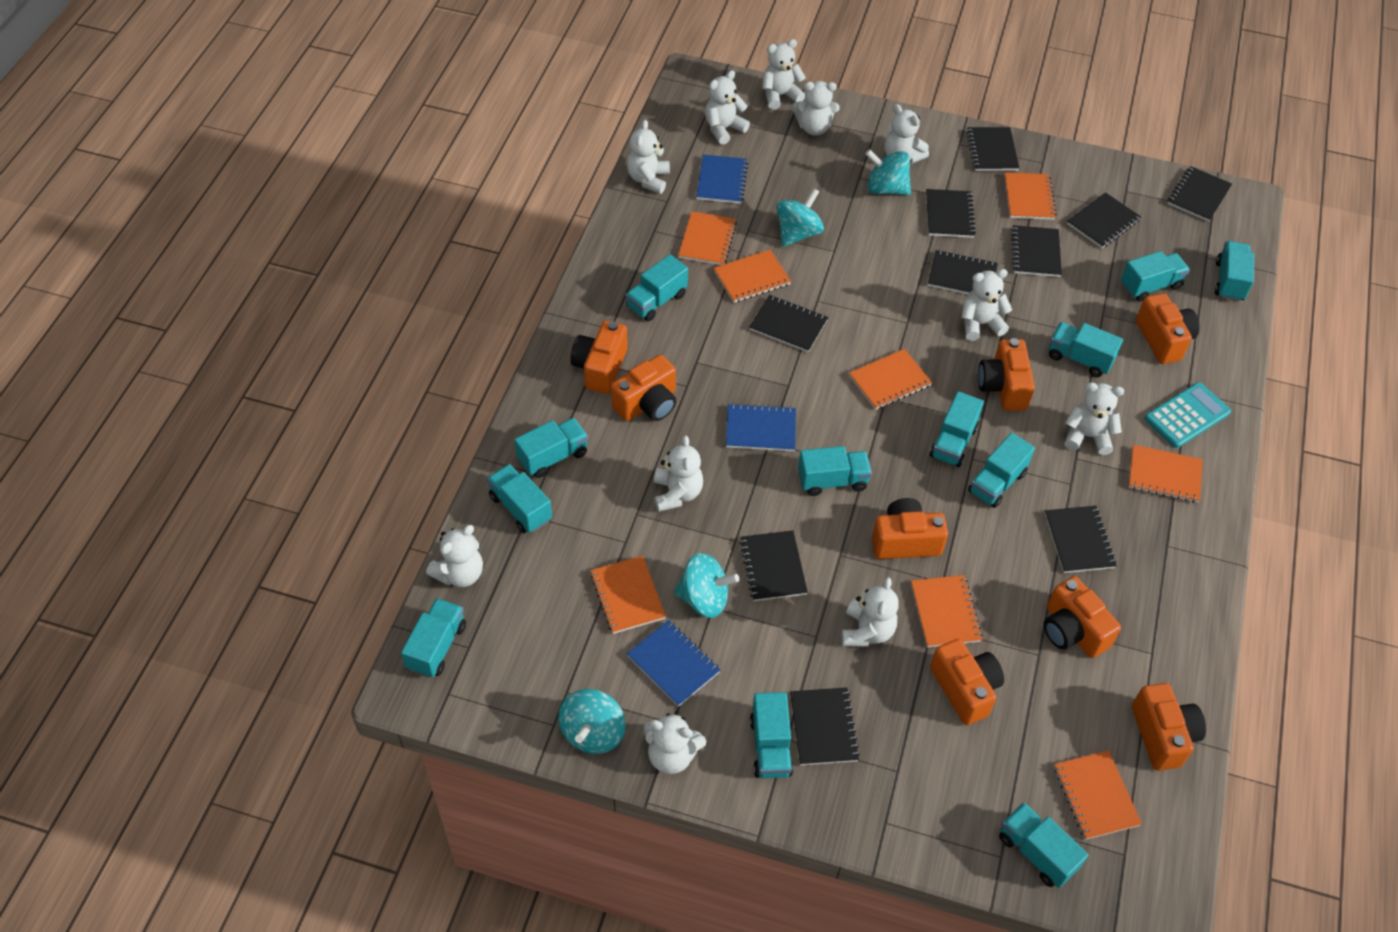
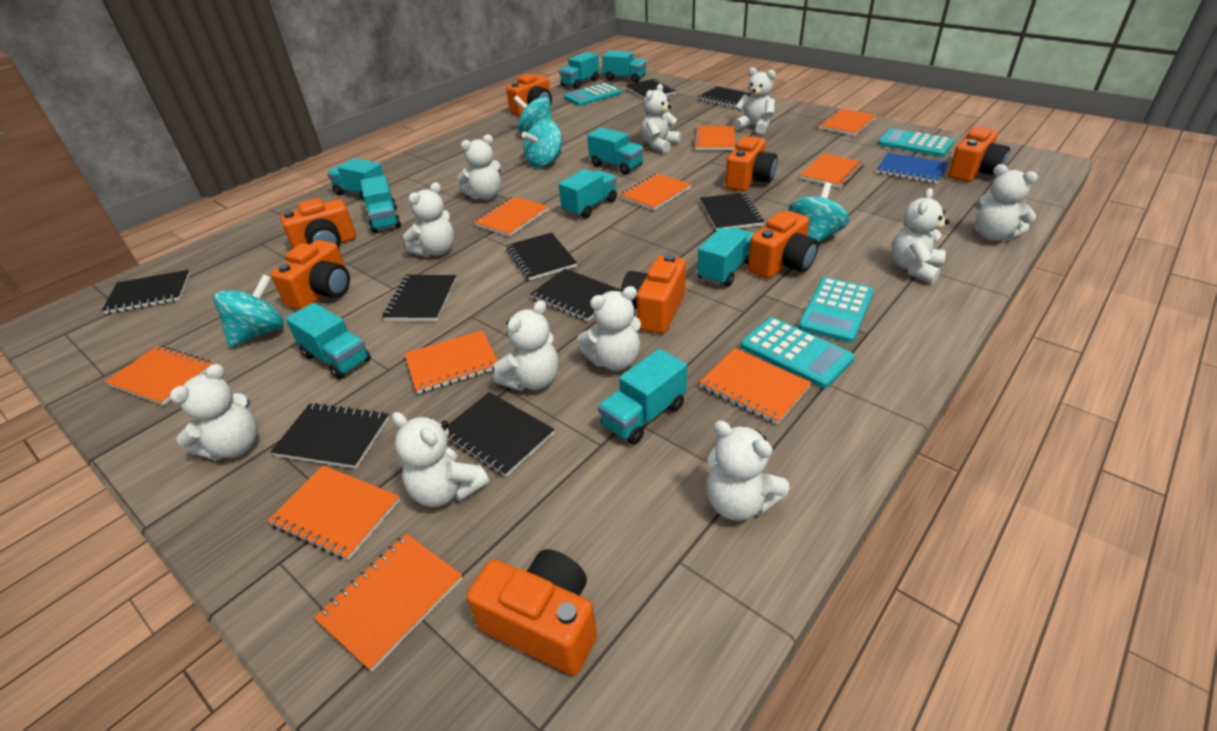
black notebook: [739,530,808,601] [749,295,828,352] [790,687,860,765] [926,189,976,238] [928,250,998,294] [966,127,1019,171] [1011,225,1062,277] [1045,506,1117,573] [1067,192,1141,248] [1167,166,1232,222] = 10 -> [102,270,190,314] [271,403,389,469] [382,275,456,321] [447,392,555,477] [506,232,577,281] [530,269,621,322] [626,79,676,99] [698,86,751,108] [700,192,764,231] = 9
blue notebook: [627,620,720,707] [696,154,748,204] [726,403,796,451] = 3 -> [876,153,948,184] = 1
orange notebook: [590,556,666,634] [678,211,737,265] [714,250,791,303] [849,349,932,410] [911,575,982,647] [1004,172,1057,220] [1054,751,1142,840] [1129,445,1203,503] = 8 -> [105,345,212,406] [267,465,400,560] [314,534,462,672] [404,330,497,394] [474,197,548,237] [620,173,691,211] [694,126,735,150] [699,348,812,424] [800,153,864,188] [819,108,876,136] = 10
turquoise calculator: [1145,382,1231,448] = 1 -> [564,83,621,106] [741,317,855,388] [798,277,874,343] [878,128,954,157] = 4
turquoise truck: [401,598,466,678] [487,464,552,533] [514,418,588,478] [625,254,688,321] [750,692,793,778] [798,446,872,496] [930,391,984,467] [968,433,1035,508] [999,802,1089,888] [1049,322,1123,377] [1121,251,1190,302] [1215,241,1254,301] = 12 -> [286,303,371,379] [327,158,384,201] [361,175,401,233] [559,52,600,89] [559,169,617,218] [587,127,644,174] [598,348,687,445] [602,50,647,83] [697,227,754,287] = 9

